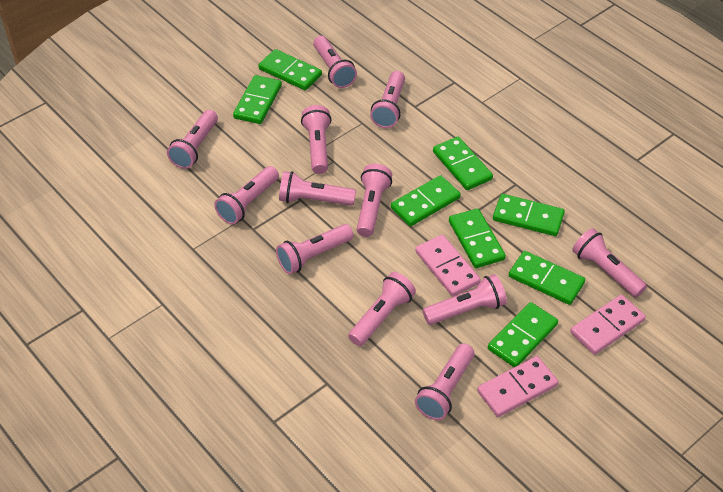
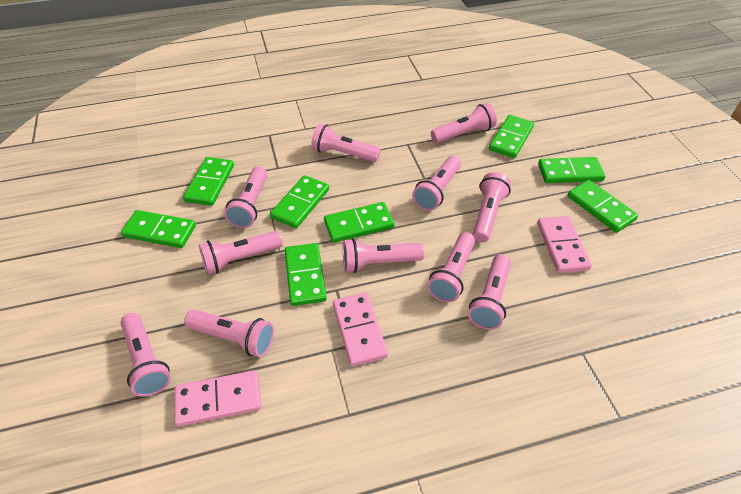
pink flashlight: [167,110,218,169] [214,166,279,224] [276,224,353,274] [279,171,356,206] [301,105,331,174] [313,36,357,88] [348,272,416,346] [356,164,392,237] [370,71,405,128] [415,343,474,420] [423,274,507,325] [572,228,647,297] = 12 -> [120,313,171,397] [184,310,274,357] [199,231,283,275] [224,166,267,228] [311,124,381,162] [343,238,424,273] [412,156,461,211] [427,232,475,302] [431,103,497,143] [468,254,511,330] [473,172,511,242] = 11

